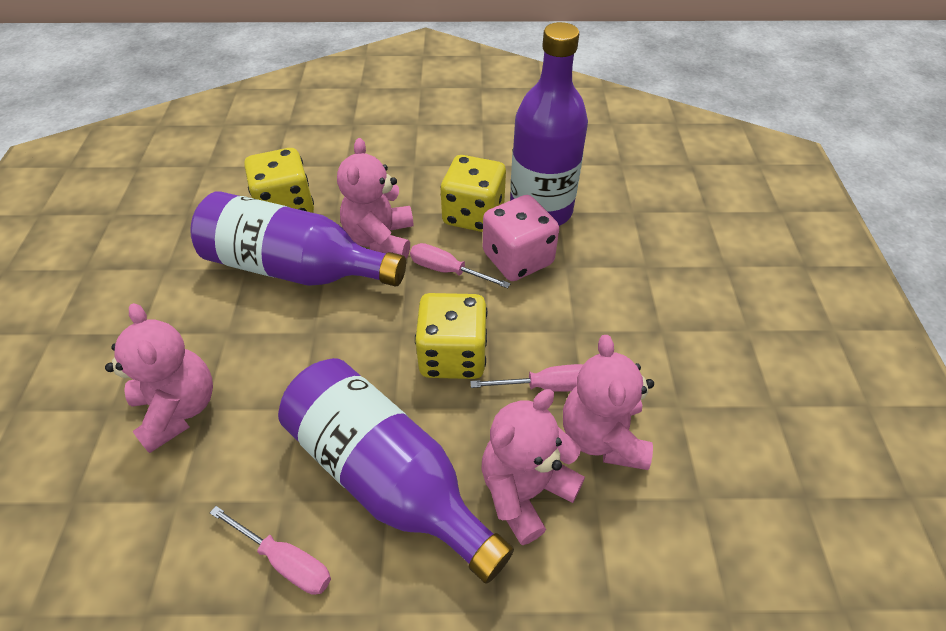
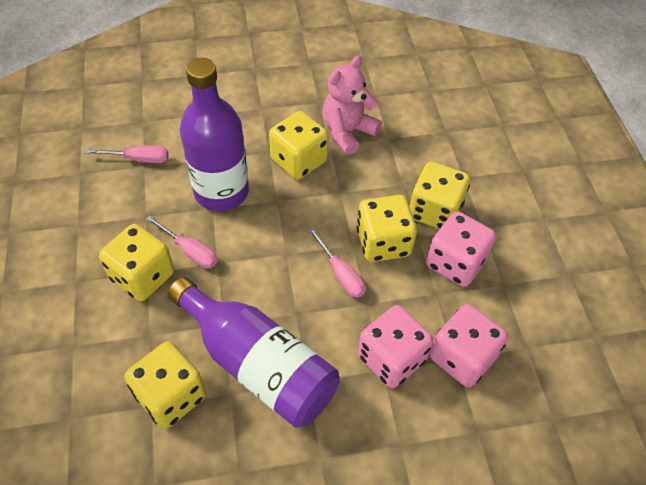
pink dice: [483,195,559,281] = 1 -> [358,305,433,388] [426,211,496,287] [430,304,508,387] = 3
pink teddy bear: [105,303,213,453] [337,138,414,259] [481,389,585,545] [563,335,654,470] = 4 -> [323,56,381,155] = 1
purple bottle: [190,191,406,287] [278,358,514,584] [510,22,588,226] = 3 -> [168,277,340,428] [180,58,249,211] = 2
yellow dice: [244,148,314,213] [415,293,487,379] [440,155,506,232] = 3 -> [99,224,174,301] [125,341,206,429] [269,111,329,180] [357,195,417,262] [410,162,470,229] = 5

